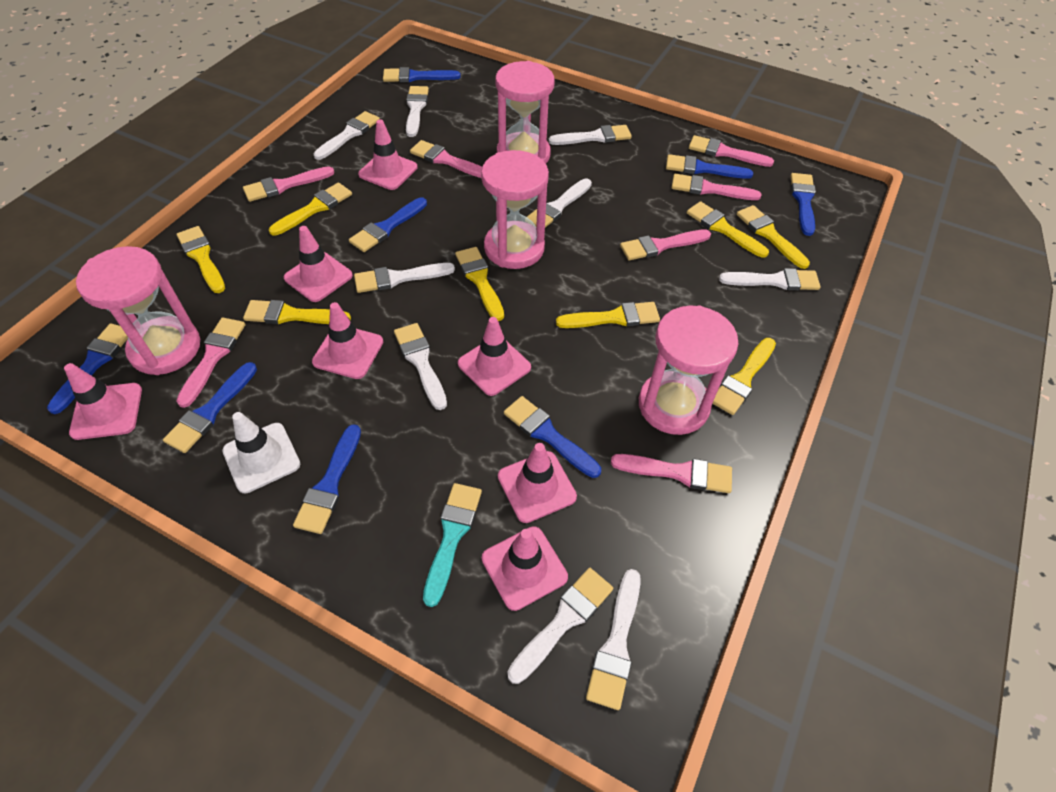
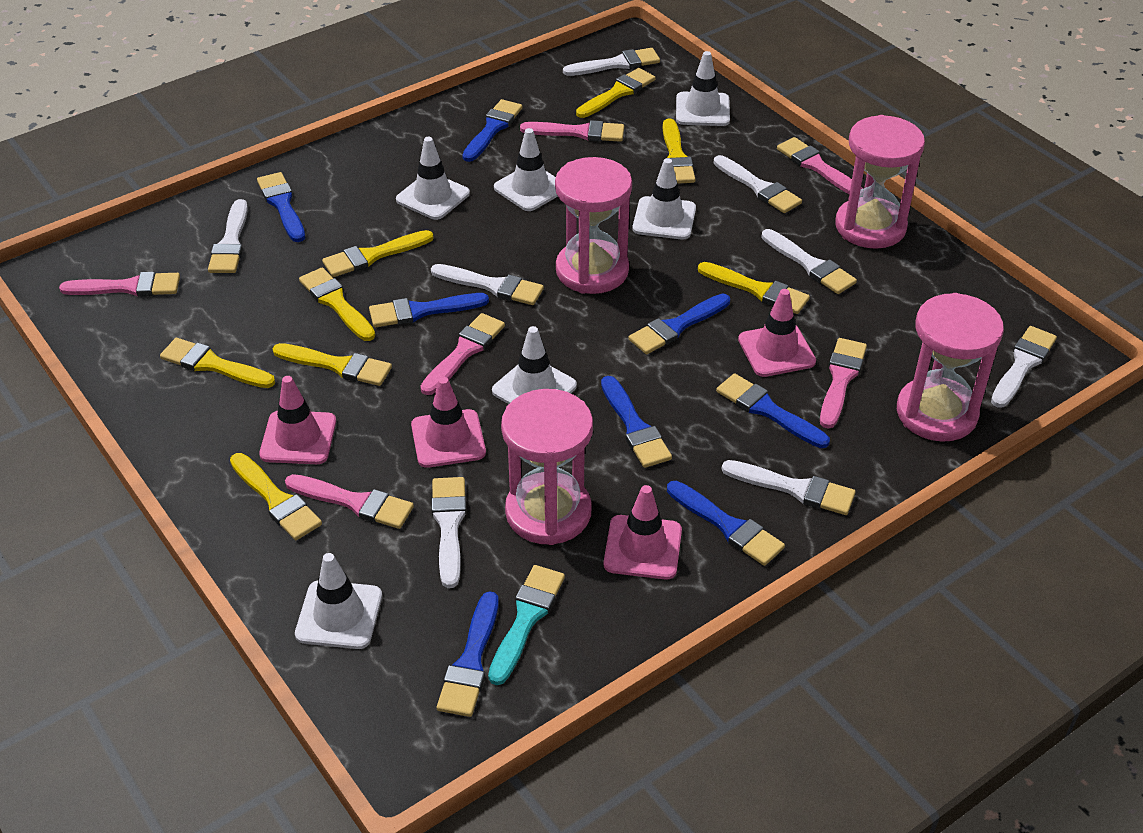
pink brush: [176,318,245,408] [243,166,334,202] [410,140,482,178] [611,454,732,493] [620,229,711,260] [671,174,761,200] [689,135,774,167] = 7 -> [59,272,180,296] [285,474,414,529] [420,313,505,395] [520,120,624,142] [777,137,863,194] [820,338,867,429] = 6
pink traffic cone: [64,363,142,440] [284,226,353,302] [312,302,383,379] [358,119,418,190] [458,317,531,396] [482,526,568,611] [498,443,577,523] = 7 -> [259,376,336,464] [411,377,486,468] [604,485,682,579] [738,289,816,377] = 4
white brush: [313,111,380,160] [354,263,455,293] [394,323,447,410] [406,86,429,137] [507,568,613,684] [527,178,592,228] [548,125,632,145] [586,569,641,710] [719,268,820,290] = 9 -> [208,199,248,273] [431,264,544,305] [431,477,466,588] [563,48,660,76] [713,155,802,213] [722,460,855,515] [761,229,857,294] [991,326,1057,408] = 8
white traffic cone: [222,412,300,493] = 1 -> [295,553,382,649] [396,137,470,220] [492,326,577,404] [494,128,558,211] [633,158,696,239] [676,51,730,126] = 6

